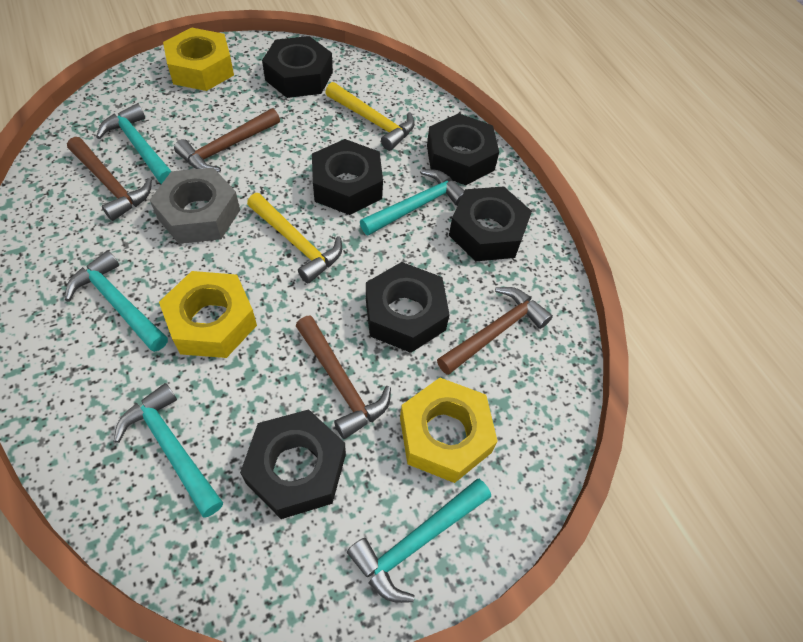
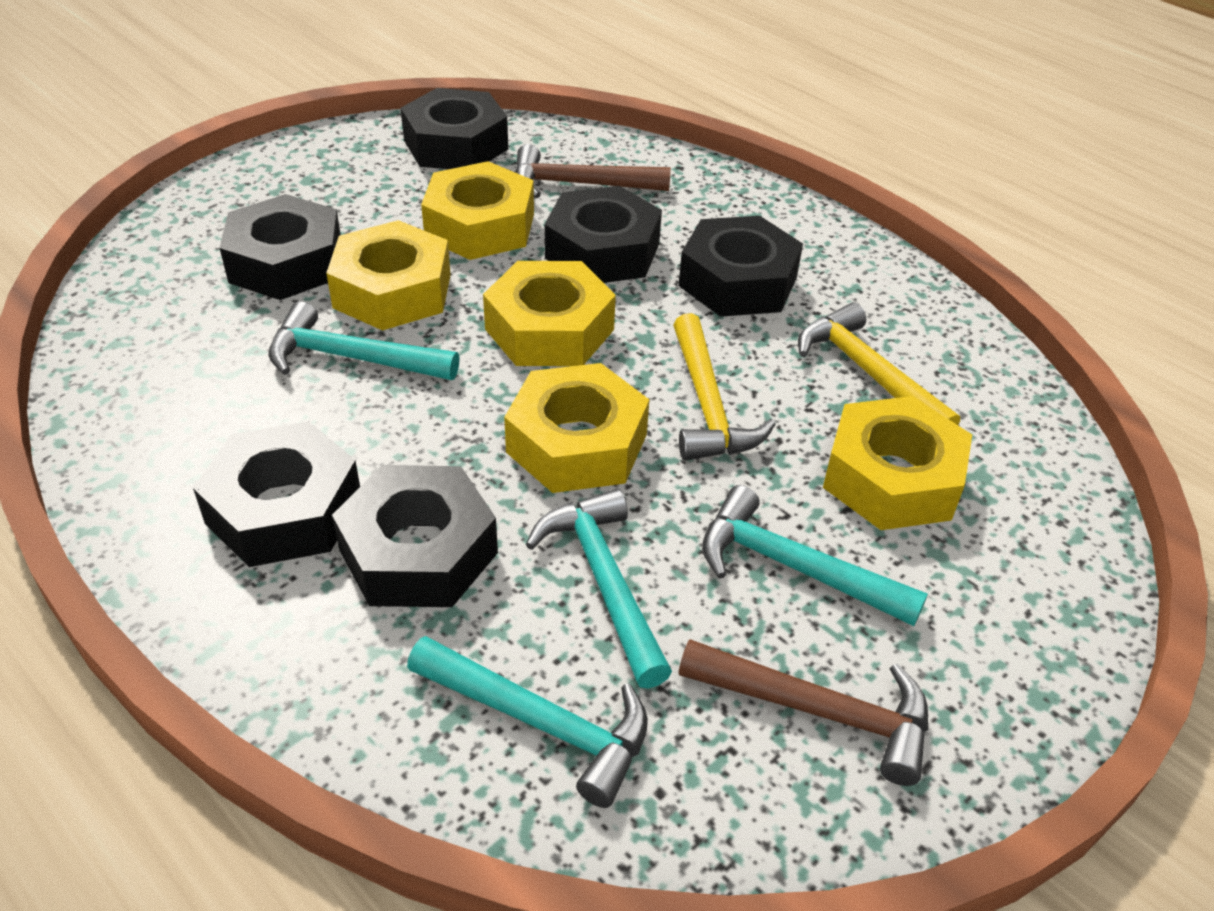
brown hammer: [67,137,152,221] [174,108,280,172] [296,316,391,439] [437,287,553,375] = 4 -> [515,144,671,198] [679,639,928,786] = 2
grey nut: [150,168,240,244] = 1 -> none = 0
turquoise hammer: [65,251,168,352] [96,104,171,184] [114,383,223,518] [347,479,491,603] [360,169,465,236] = 5 -> [268,301,460,380] [407,636,648,808] [526,489,672,688] [702,485,928,626] = 4
yellow nut: [159,271,257,358] [163,27,234,91] [400,378,498,483] = 3 -> [326,220,451,330] [421,161,534,260] [483,261,616,366] [504,363,649,493] [823,396,972,530] = 5

